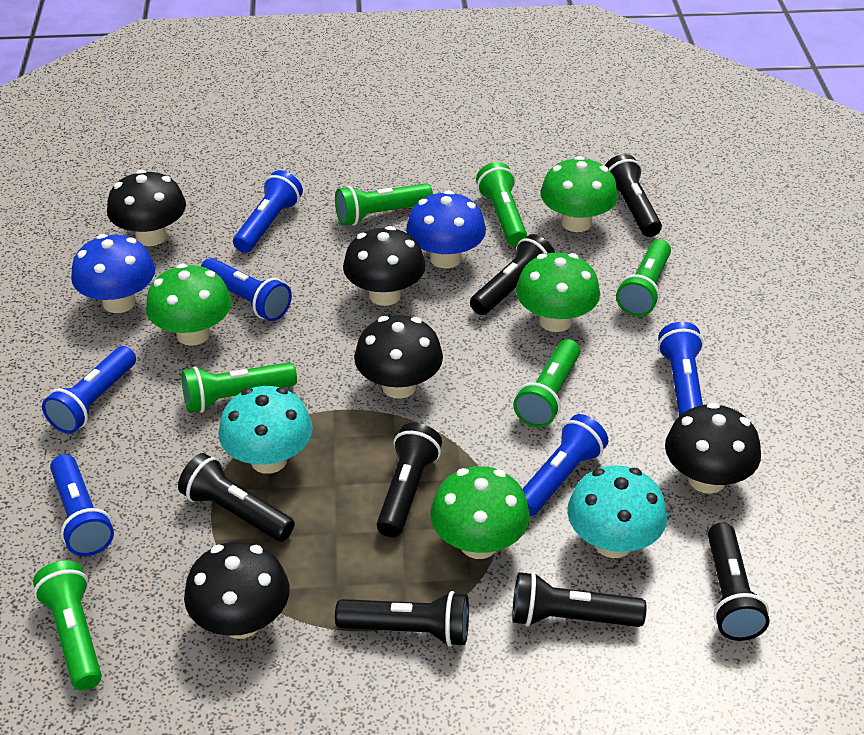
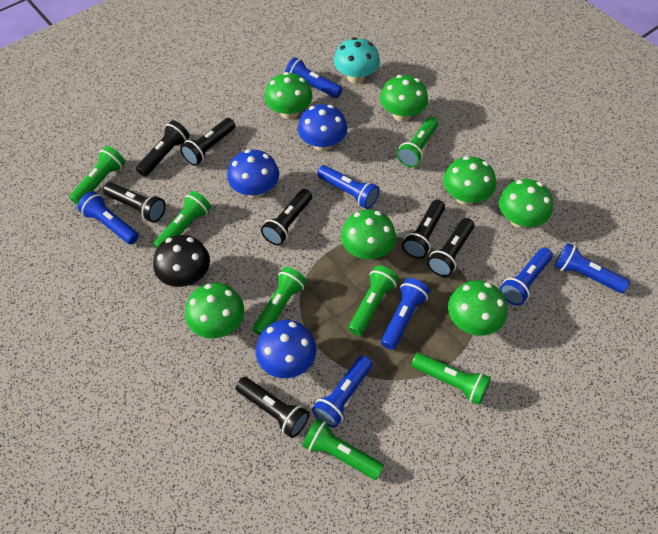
black mushroom: [107,170,186,246] [184,541,290,639] [343,226,425,306] [354,315,443,399] [665,403,761,494] = 5 -> [153,235,210,287] = 1
blue flashlight: [42,346,136,434] [50,454,114,556] [201,258,292,321] [233,170,303,253] [522,414,608,516] [658,322,703,416] = 6 -> [78,191,139,244] [285,57,342,98] [312,356,373,428] [317,165,379,209] [381,278,430,350] [500,248,553,305] [554,243,629,293] = 7
blue mushroom: [71,234,155,313] [406,190,486,268] = 2 -> [227,149,279,198] [256,320,317,378] [298,104,347,151] = 3
green flashlight: [33,560,102,690] [181,362,297,413] [335,183,433,226] [476,162,527,246] [513,339,580,427] [616,239,671,316] = 6 -> [69,146,125,205] [154,191,211,248] [253,267,307,336] [302,418,384,480] [348,266,399,336] [397,117,438,167] [411,353,491,405] = 7
green mushroom: [146,264,232,346] [430,466,530,559] [516,253,600,332] [540,156,618,232] = 4 -> [185,283,244,338] [265,72,313,119] [341,209,396,259] [380,75,428,122] [443,156,496,205] [448,280,507,336] [499,179,553,228] = 7
turquoise mushroom: [218,386,313,474] [567,465,667,558] = 2 -> [334,37,380,84] = 1

